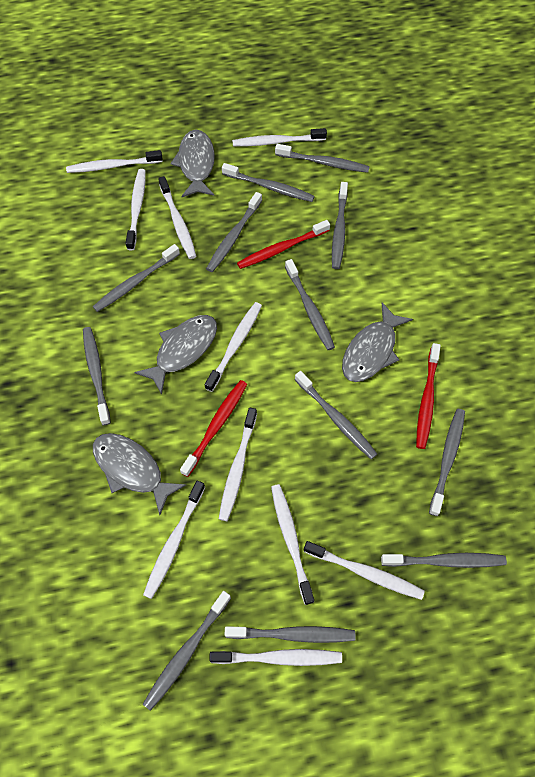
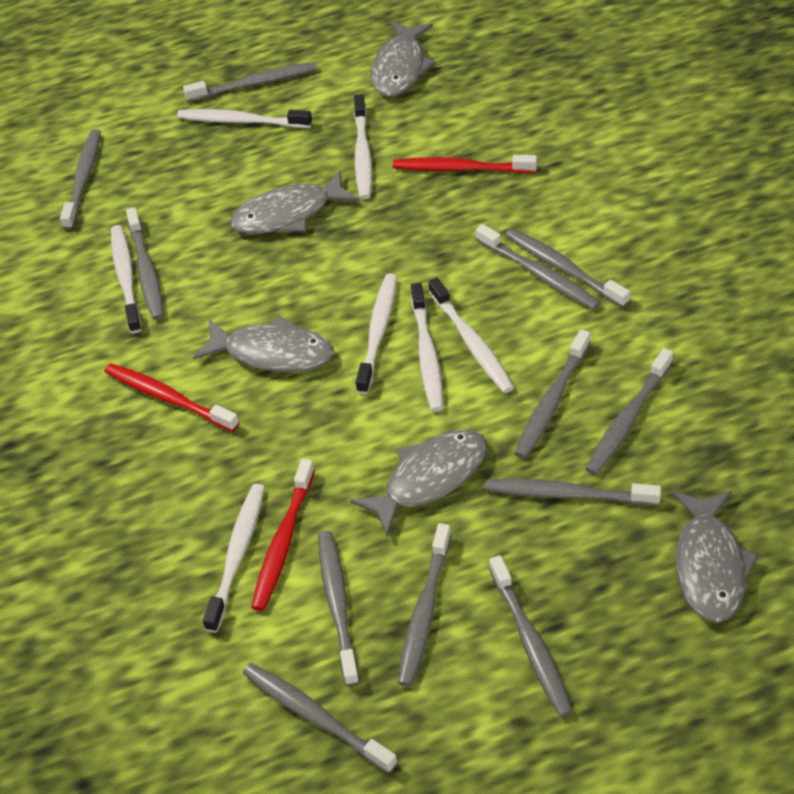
grey fish: [93,433,186,515] [134,315,217,394] [171,129,215,197] [342,302,413,382] = 4 -> [193,316,334,373] [230,170,360,234] [350,430,487,537] [371,21,436,97] [672,491,759,623] = 5
white toothbrush: [66,150,163,173] [126,169,146,251] [143,481,205,599] [158,176,196,259] [205,302,262,392] [209,649,342,666] [219,407,257,521] [232,128,327,146] [271,484,314,605] [304,541,425,600] = 10 -> [111,225,142,333] [177,109,312,128] [203,484,265,633] [354,94,372,200] [356,273,397,394] [411,283,443,412] [428,277,514,393] = 7

